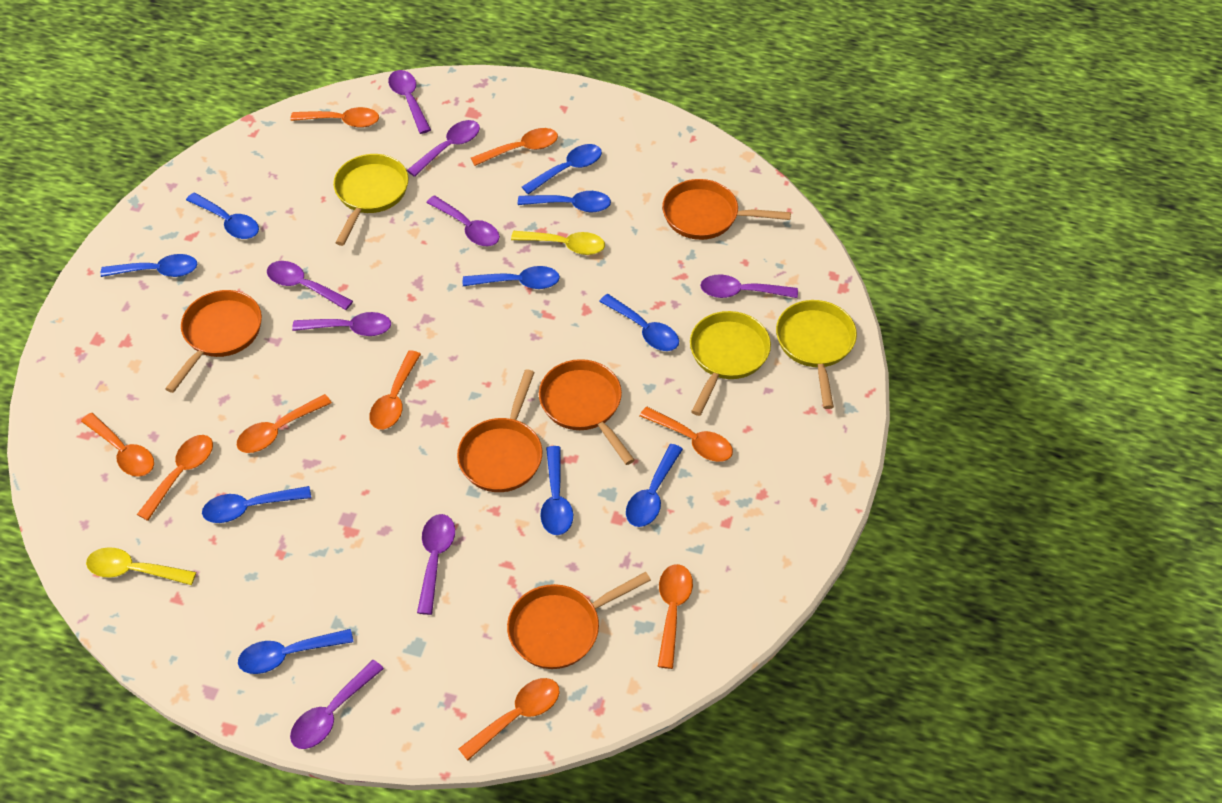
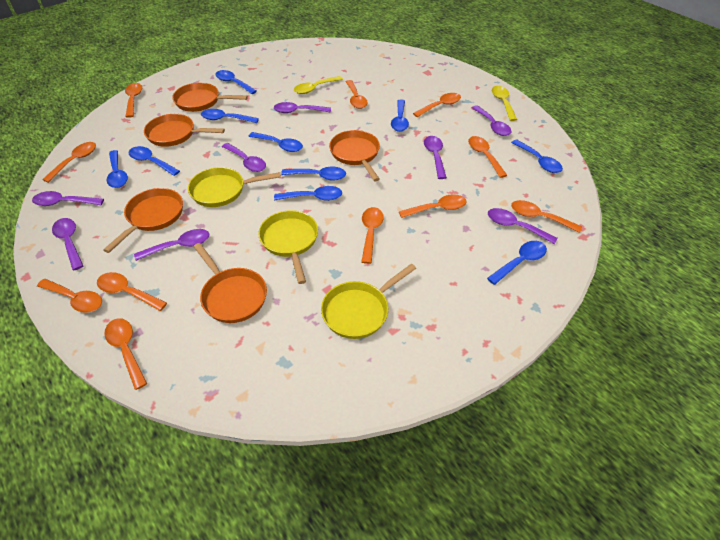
orange spoon: [81,413,154,477] [137,435,213,521] [237,394,332,453] [290,107,379,128] [369,350,421,430] [459,678,559,761] [471,128,558,166] [640,407,733,462] [658,564,693,669] = 9 -> [37,279,102,313] [42,142,96,183] [97,272,167,311] [104,318,147,390] [125,83,142,118] [346,80,368,109] [361,207,384,264] [399,194,466,218] [413,93,461,117] [468,136,507,178] [511,200,582,233] = 11

